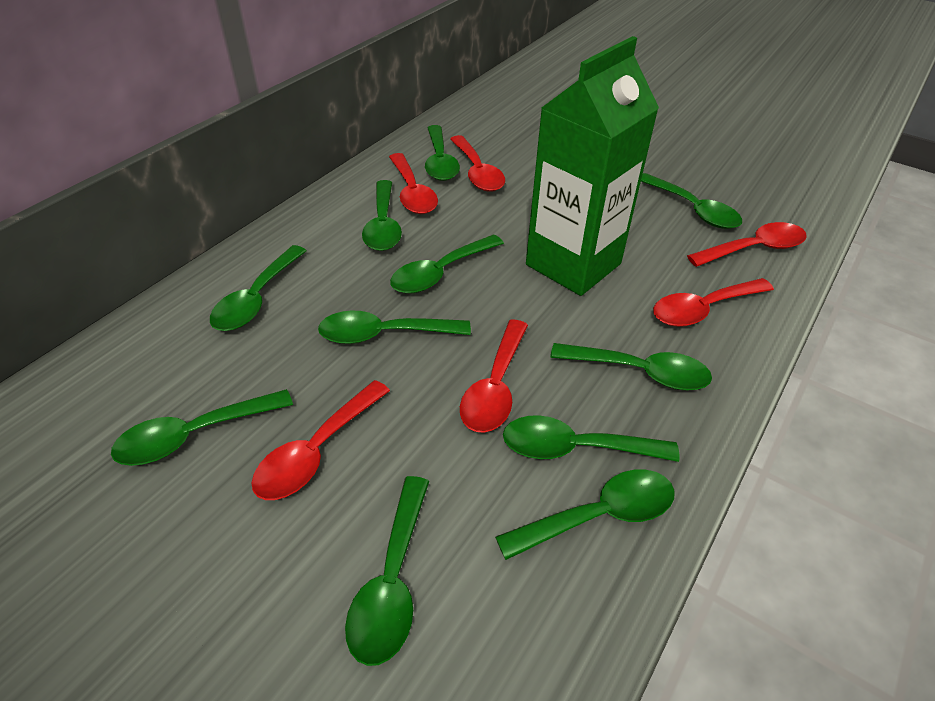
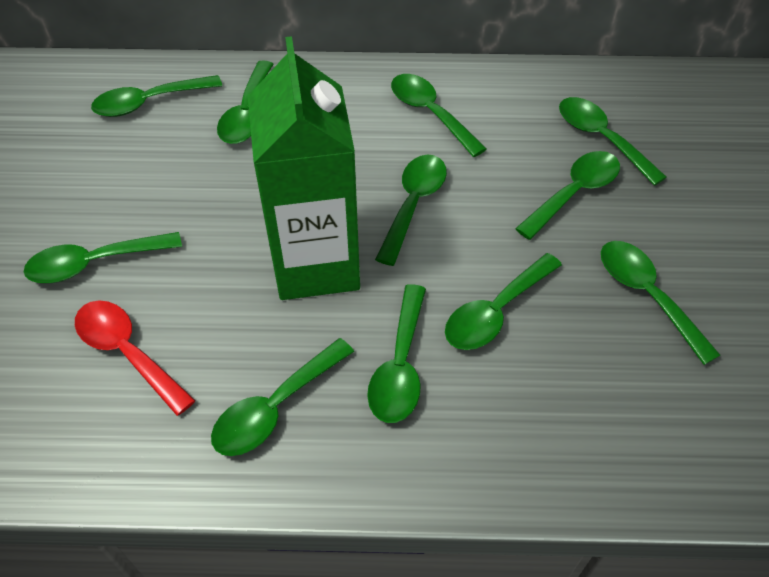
red spoon: [251,380,390,500] [389,153,438,214] [450,135,505,192] [460,320,528,433] [653,278,774,327] [687,222,807,267] = 6 -> [75,301,196,416] = 1

